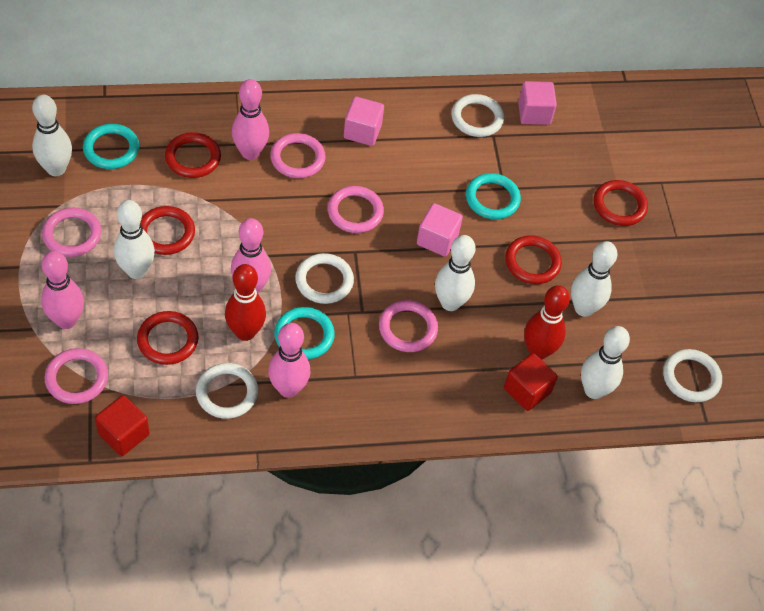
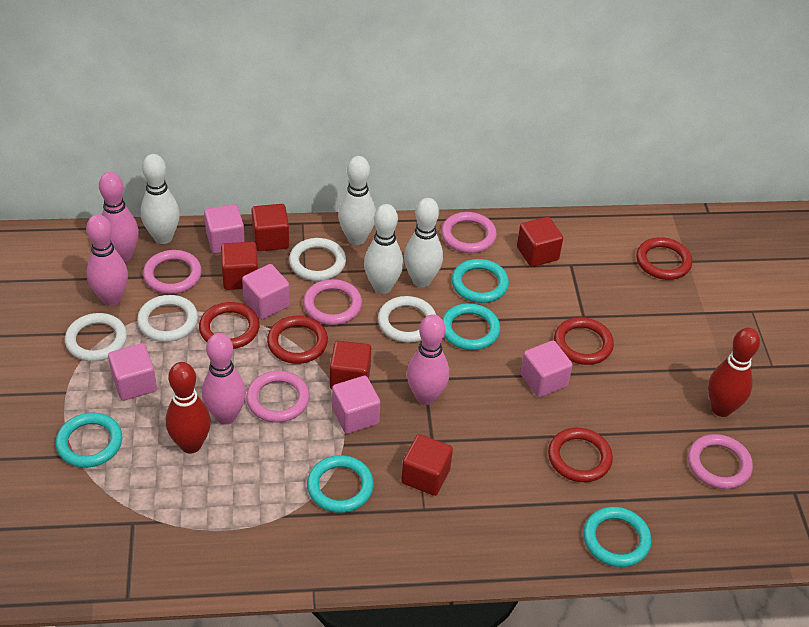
pink cube: [344,97,384,146] [417,203,463,256] [518,81,557,125] = 3 -> [108,343,157,401] [204,204,245,254] [242,264,290,319] [332,376,380,434] [520,341,573,397] = 5
red cube: [95,395,149,456] [504,353,558,411] = 2 -> [221,242,258,290] [251,204,289,251] [330,341,371,390] [401,434,453,496] [517,217,563,267] = 5
turquoise ring: [83,124,139,169] [274,307,335,359] [466,173,521,219] = 3 -> [56,413,122,468] [307,455,374,513] [442,303,500,350] [452,259,509,303] [583,507,652,567] = 5
white bowling pin: [32,95,72,176] [114,200,155,279] [435,235,476,311] [571,241,617,317] [581,326,630,399] = 5 -> [141,154,180,244] [338,156,376,245] [364,204,403,294] [404,198,443,287] = 4

